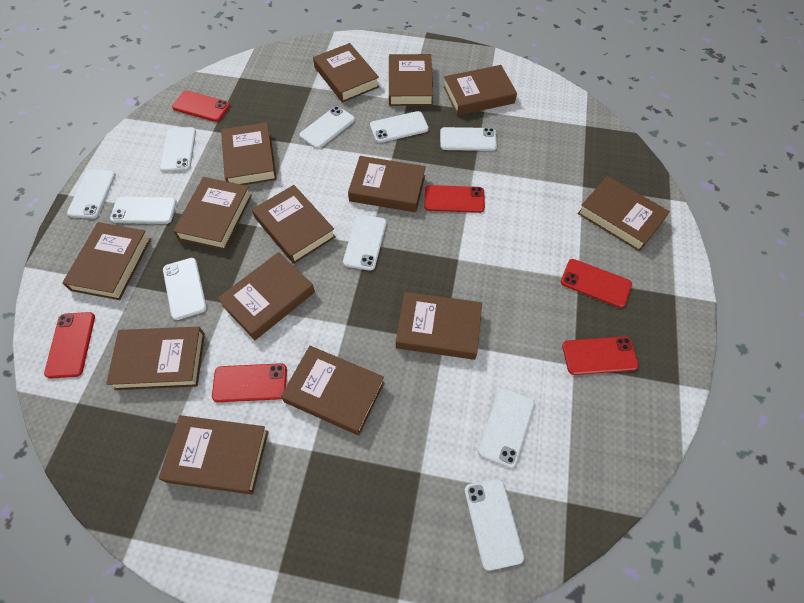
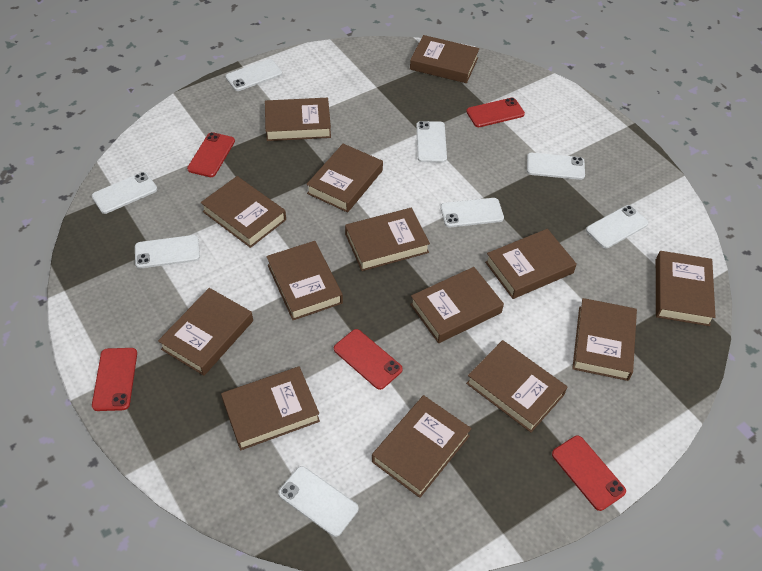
red phone: [44,312,95,379] [172,90,230,122] [212,363,287,402] [424,185,485,213] [561,259,632,308] [562,336,639,375] = 6 -> [92,348,137,411] [187,132,235,177] [334,329,403,390] [466,98,525,127] [552,436,626,511] = 5
white phone: [67,169,116,219] [110,197,177,224] [160,127,196,172] [163,258,207,320] [299,106,355,149] [343,215,387,271] [370,111,429,143] [440,127,497,151] [465,478,524,571] [478,388,535,468] = 10 -> [92,172,157,214] [135,235,200,268] [226,59,282,91] [278,466,358,537] [416,121,447,163] [440,198,504,227] [527,153,585,180] [586,205,648,248] = 8

